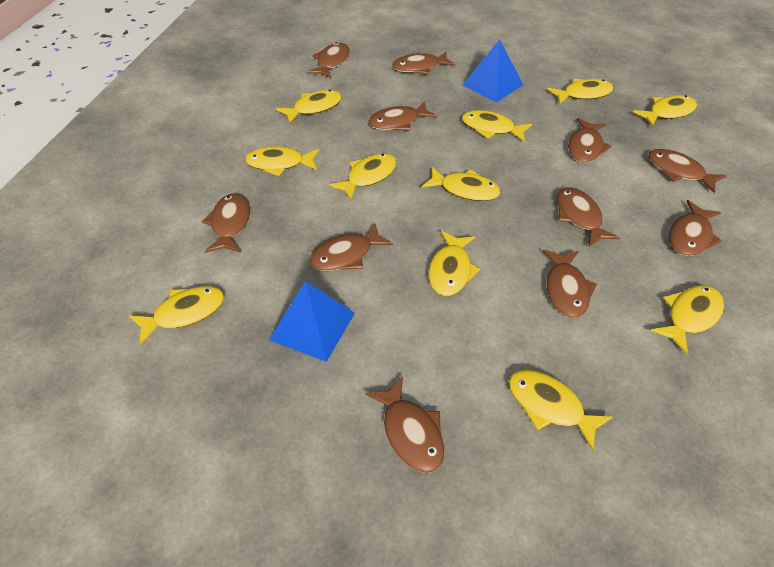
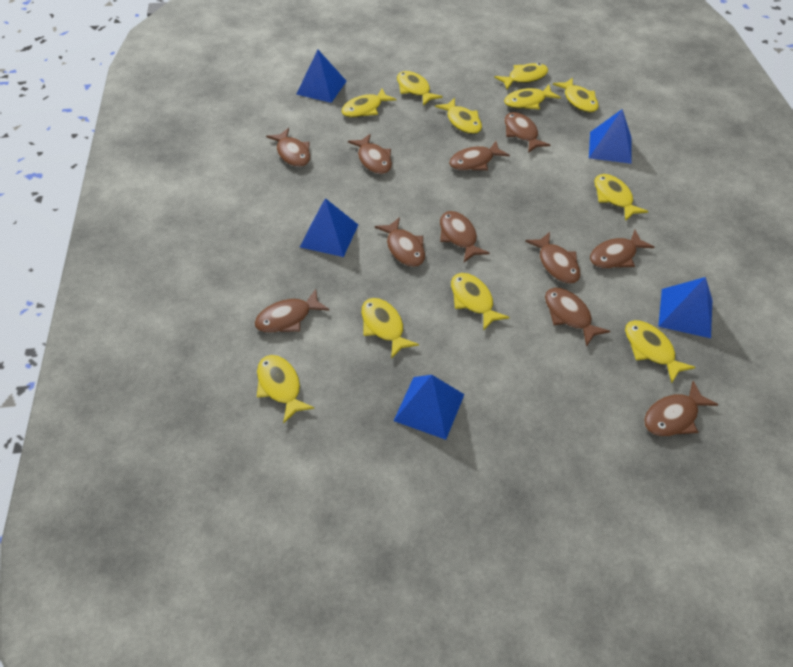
blue pyramid: [269,281,355,362] [463,39,523,102] = 2 -> [296,50,347,103] [300,198,358,257] [394,375,464,440] [589,109,632,164] [658,277,712,338] = 5

